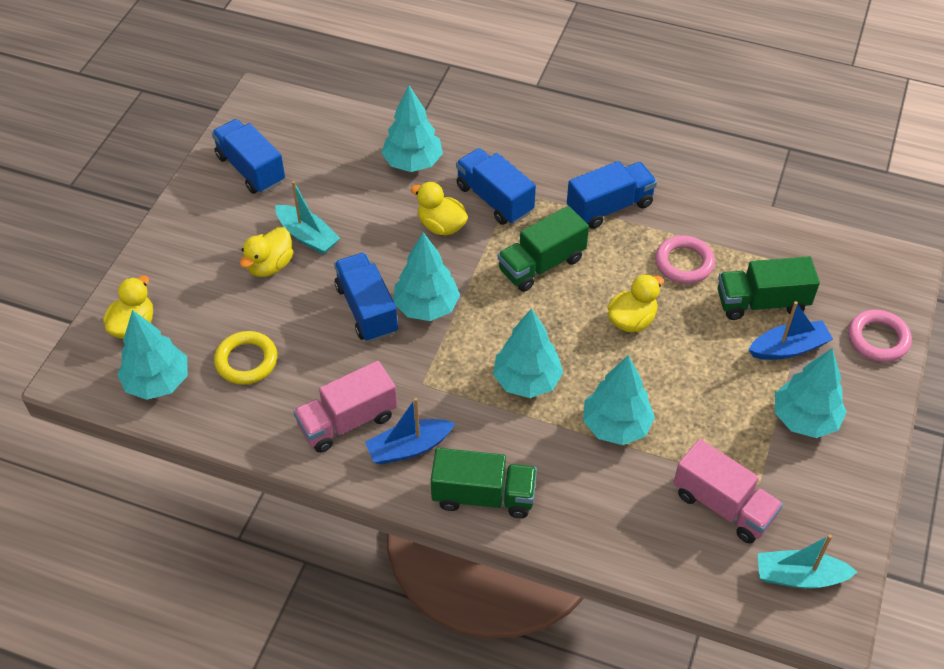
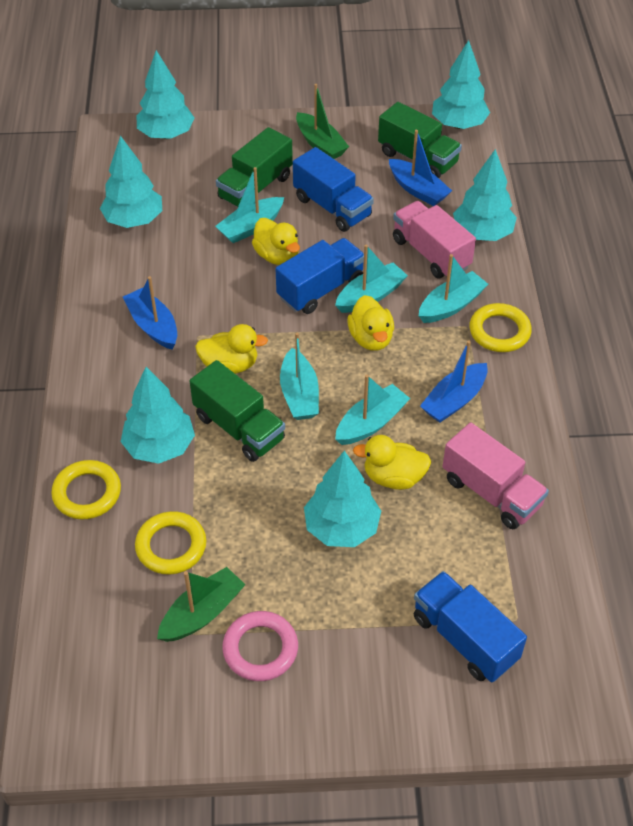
blue boat: [365,398,455,465] [748,301,833,360] = 2 -> [123,276,177,349] [389,130,452,206] [420,341,488,423] = 3
blue truck: [212,119,285,194] [334,253,398,342] [456,148,536,225] [567,161,657,229] = 4 -> [276,238,364,314] [293,147,374,232] [413,571,527,682] = 3
green boat: none = 0 -> [157,567,245,642] [296,84,349,159] = 2
pink ring: [655,235,715,284] [848,310,912,362] = 2 -> [222,611,298,681] = 1
turquoise boat: [275,181,340,255] [758,534,857,588] = 2 -> [215,167,284,243] [280,332,319,420] [335,245,408,313] [335,375,410,445] [419,254,488,323] = 5
yellow ring: [214,331,277,385] = 1 -> [51,460,121,520] [135,511,206,575] [469,303,532,352] = 3

